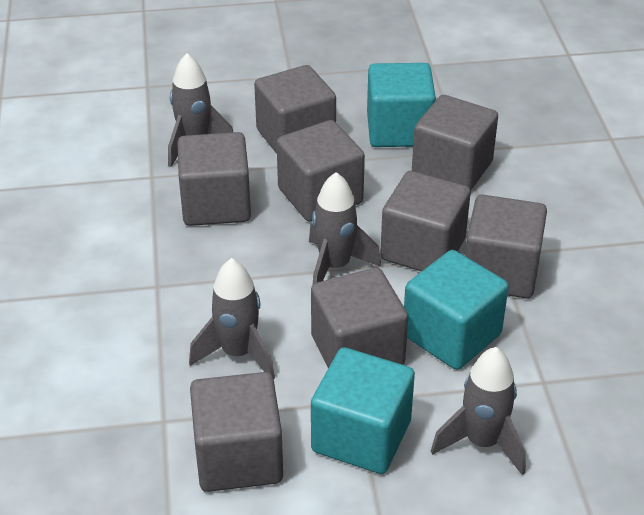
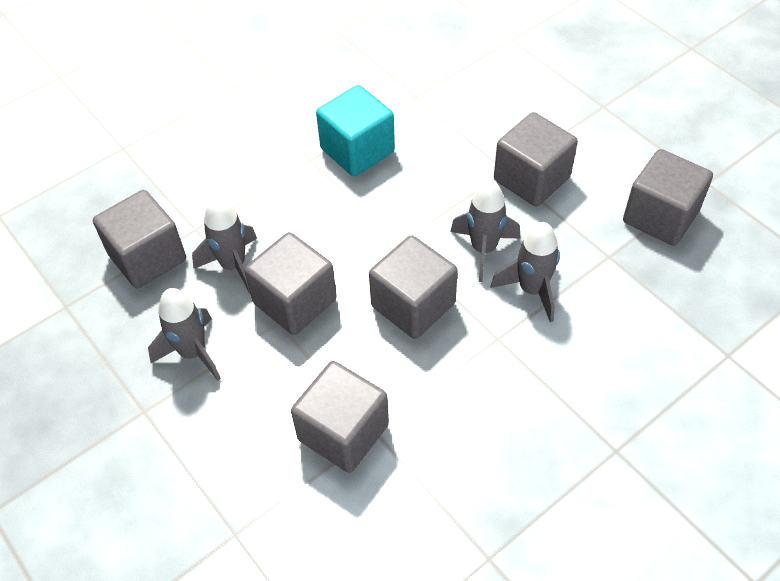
grey cube: [177,132,251,226] [190,372,283,492] [254,65,336,154] [277,120,365,222] [311,267,408,368] [380,171,471,272] [412,95,498,191] [465,195,547,299] = 8 -> [93,190,186,289] [245,232,337,335] [291,361,389,473] [369,235,458,339] [494,112,578,207] [623,149,713,246] = 6
turquoise cube: [311,347,415,474] [367,63,436,147] [404,250,509,370] = 3 -> [316,85,395,176] = 1

